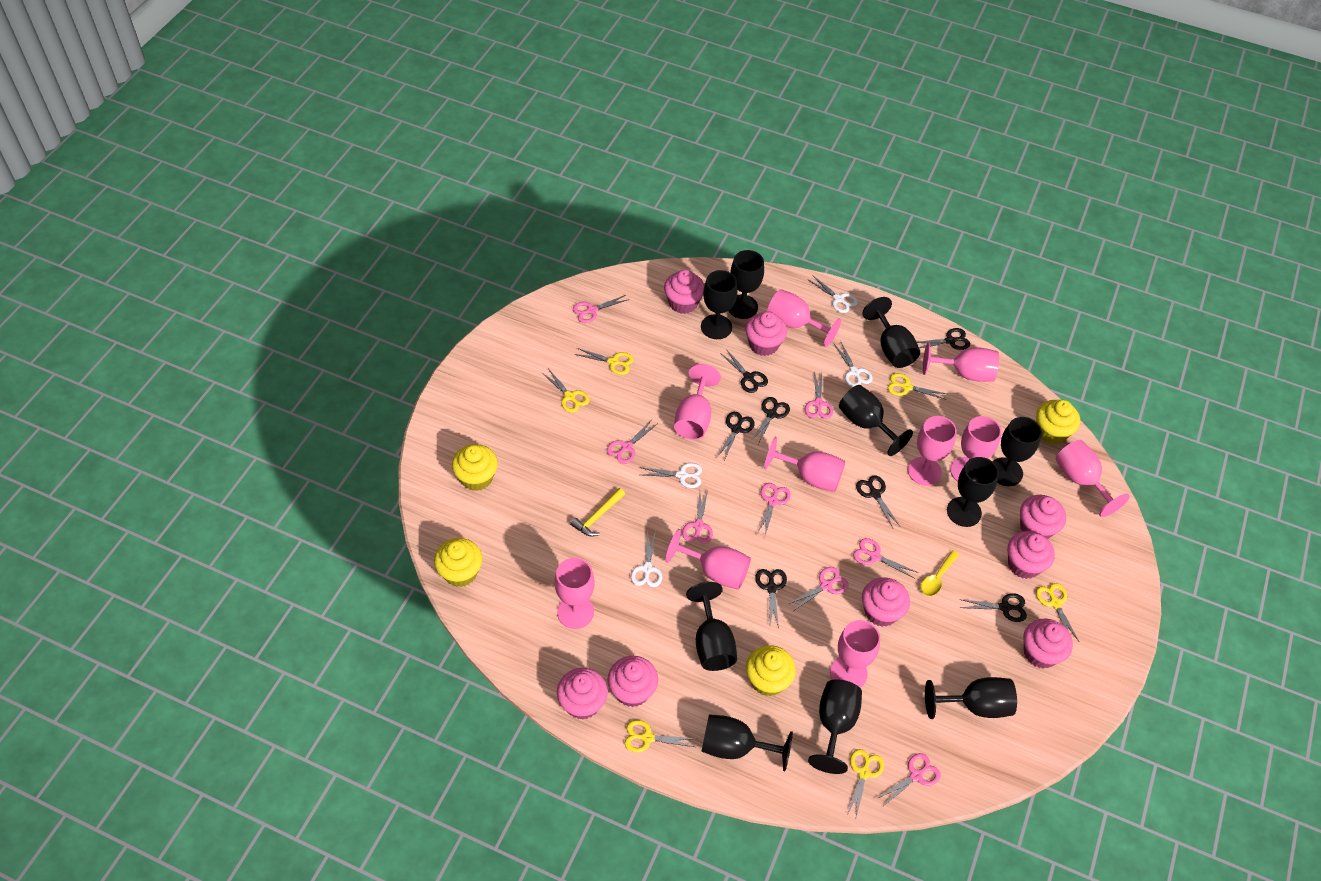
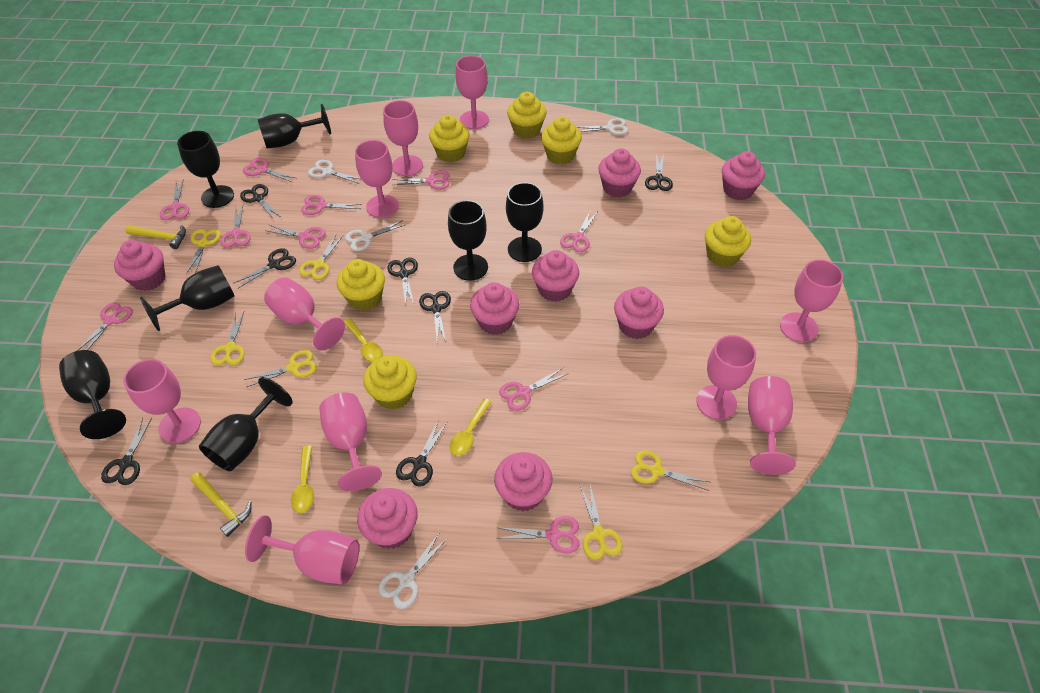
black goblet: [686,582,737,671] [701,270,738,339] [701,714,793,771] [729,250,764,319] [808,679,862,774] [839,385,913,456] [862,297,920,368] [925,677,1017,719] [947,457,999,527] [992,417,1042,486] = 10 -> [59,350,126,439] [140,265,234,331] [177,131,234,208] [199,377,293,471] [257,104,331,148] [448,200,488,281] [506,182,543,262] = 7
pink scissors: [573,295,629,323] [607,421,657,464] [682,490,713,544] [757,483,791,535] [789,567,849,610] [805,371,833,419] [853,538,918,579] [876,753,941,806] = 8 -> [76,302,133,351] [160,179,189,220] [220,205,251,248] [243,158,295,182] [265,224,326,249] [301,195,362,215] [392,170,450,189] [497,516,579,554] [499,368,567,411] [560,211,597,252] = 10
yellow cupcake: [434,538,482,587] [452,444,498,491] [746,645,796,696] [1036,400,1080,445] = 4 -> [337,259,385,311] [364,356,417,409] [429,115,470,163] [507,92,547,139] [541,117,582,164] [705,216,751,267] = 6
yellow hammer: [570,488,625,536] = 1 -> [125,225,186,249] [190,472,252,537] = 2
yellow spoon: [921,550,959,596] = 1 -> [291,446,314,513] [344,318,383,362] [450,398,492,456] = 3

